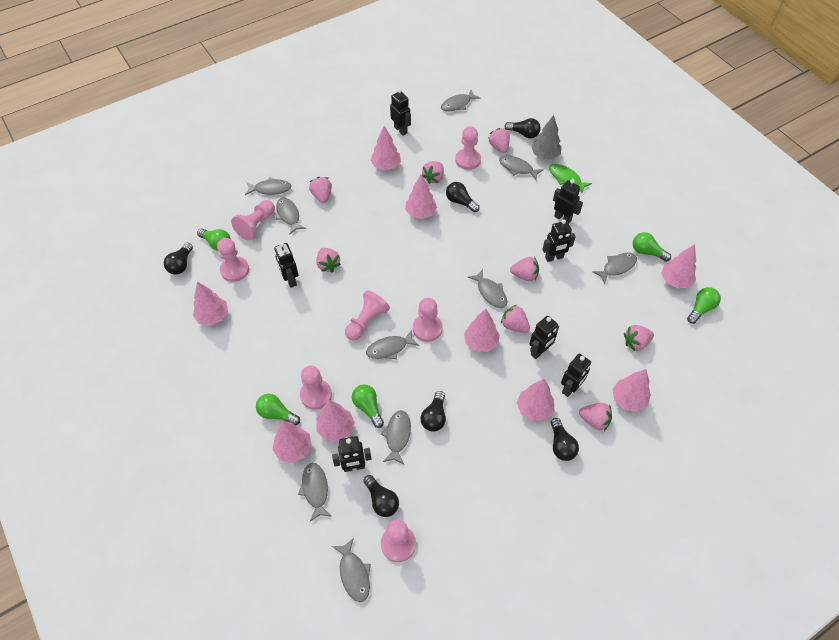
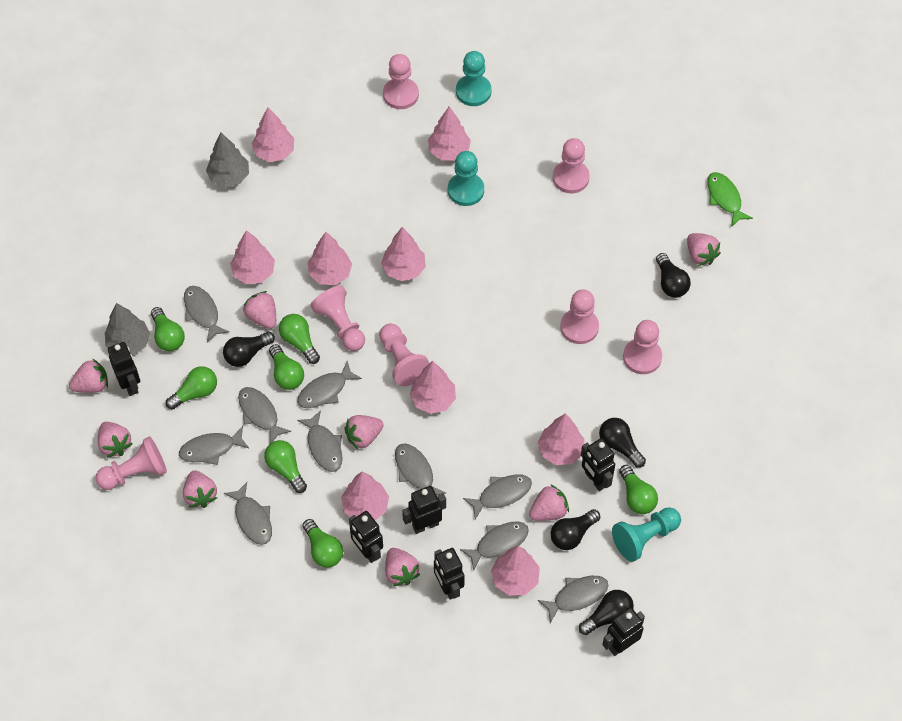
black light bulb: [164,243,193,275] [363,475,399,517] [421,391,446,431] [446,182,480,212] [505,118,541,138] [551,418,579,461] = 6 -> [223,332,275,367] [551,509,600,550] [579,590,634,635] [599,418,646,468] [656,253,691,298] = 5
black robot: [274,243,298,288] [332,436,371,472] [390,89,411,136] [529,316,559,359] [542,219,576,262] [553,179,583,223] [561,353,591,397] = 7 -> [108,342,140,396] [349,511,383,563] [402,486,446,534] [434,548,465,600] [581,438,615,491] [602,607,645,656] = 6
green light bulb: [197,228,231,251] [256,394,300,426] [352,384,384,428] [633,232,671,262] [687,287,721,324] = 5 -> [151,307,185,351] [166,366,217,410] [264,440,307,493] [269,344,304,390] [279,314,320,364] [302,519,343,568] [619,465,658,514] = 7
grey tree: [531,115,562,159] = 1 -> [105,303,150,356] [206,132,249,187] = 2
turquoise pawn: none = 0 -> [448,151,484,206] [456,51,491,106] [612,507,681,562] = 3

